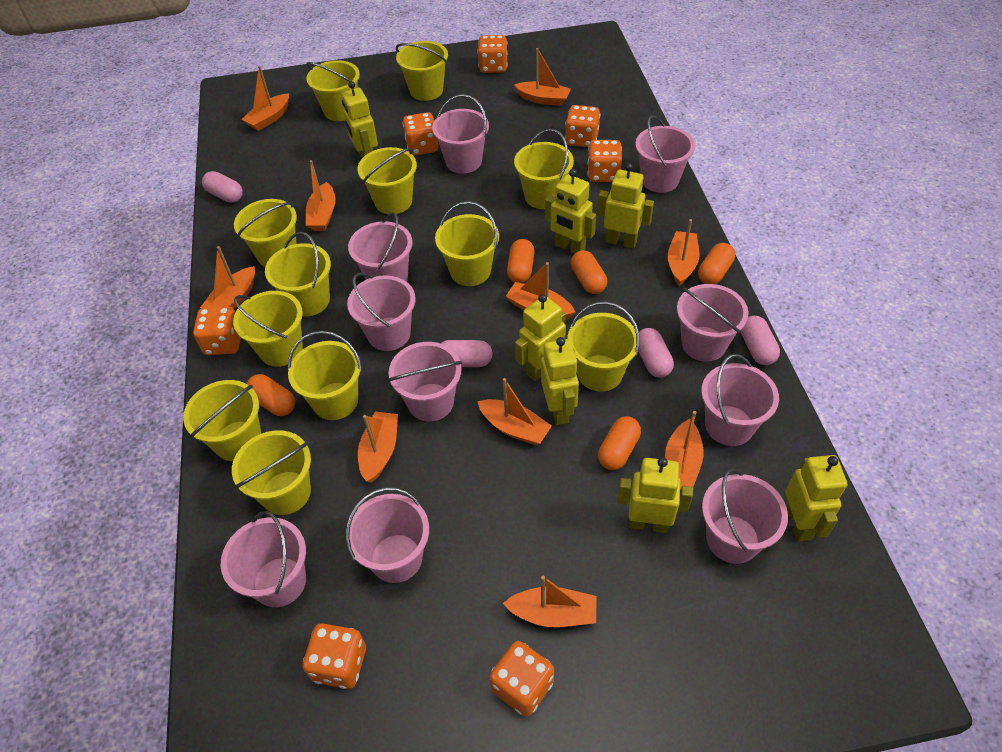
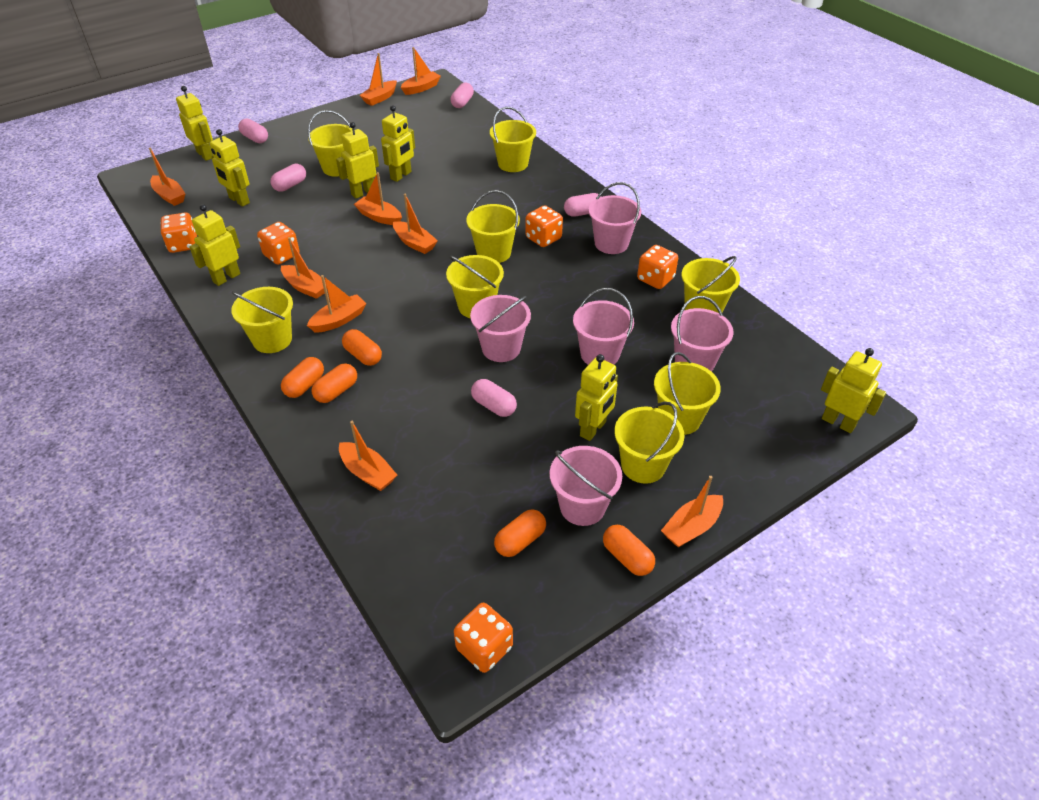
orange boat: [200,246,255,309] [242,66,289,131] [306,160,336,231] [358,412,398,483] [477,378,552,446] [503,576,597,627] [506,262,575,320] [514,48,571,106] [665,411,703,490] [668,219,699,286] = 10 -> [149,147,185,206] [281,237,327,299] [307,275,367,333] [339,421,397,491] [354,172,402,225] [360,53,397,106] [393,193,438,254] [401,47,441,95] [661,476,723,548] = 9
orange dice: [193,306,241,355] [302,623,366,689] [403,112,439,156] [477,35,508,73] [489,641,554,716] [565,105,600,147] [588,140,622,182] = 7 -> [160,213,197,253] [257,222,300,265] [454,603,513,673] [526,205,563,247] [637,245,678,289] = 5
pink bucket: [221,511,306,607] [346,487,429,583] [347,273,416,351] [348,213,413,282] [388,342,462,422] [432,94,489,174] [635,115,695,193] [677,284,748,362] [701,354,779,446] [702,468,788,564] = 10 -> [470,295,531,362] [550,446,622,526] [573,288,634,365] [588,182,641,254] [671,296,733,372] = 5
pink capsule: [202,171,243,203] [441,340,493,367] [638,328,674,378] [740,316,780,365] = 4 -> [238,118,268,143] [270,163,306,192] [450,83,474,108] [471,379,517,417] [564,193,602,217] = 5
yellow bucket: [183,380,261,461] [232,430,311,515] [233,291,303,367] [234,199,297,267] [265,232,331,316] [288,331,362,420] [306,60,360,121] [357,147,417,214] [396,41,448,101] [435,201,499,286] [514,129,574,209] [567,302,640,392] = 12 -> [231,287,293,353] [308,110,352,177] [446,255,504,318] [466,190,520,263] [490,107,536,172] [614,402,685,484] [654,352,721,435] [681,256,740,313] = 8

